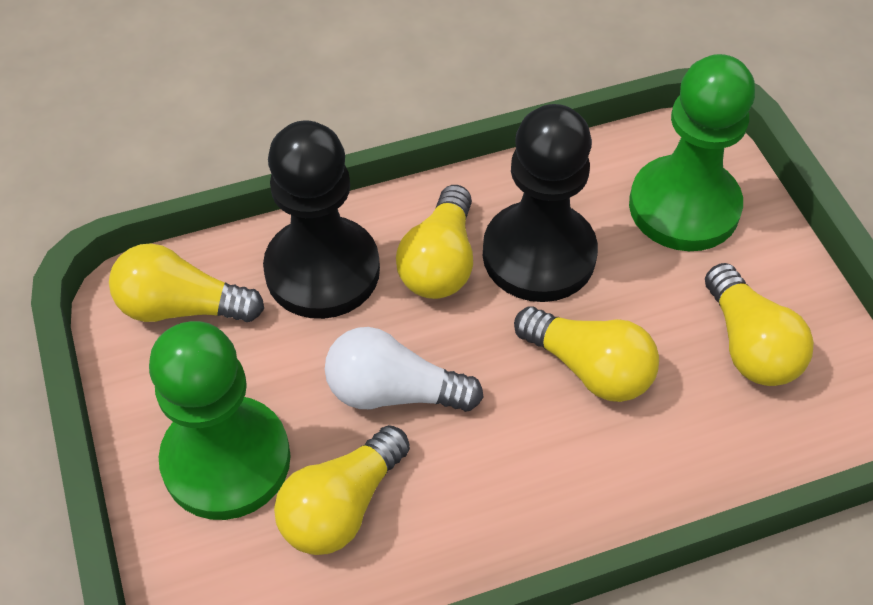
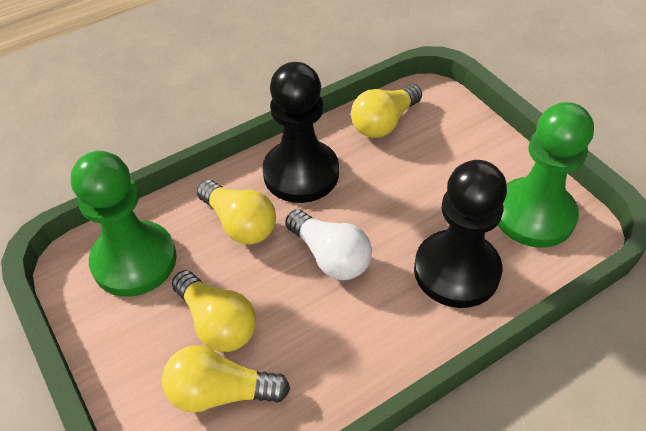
yellow light bulb: [109,243,264,322] [274,425,410,555] [396,185,473,299] [514,306,659,402] [705,263,814,386] = 5 -> [162,345,290,413] [172,270,256,352] [197,180,276,245] [351,84,422,138] = 4

